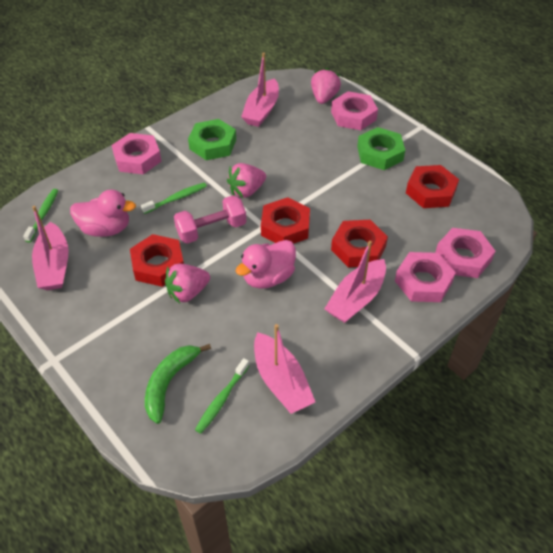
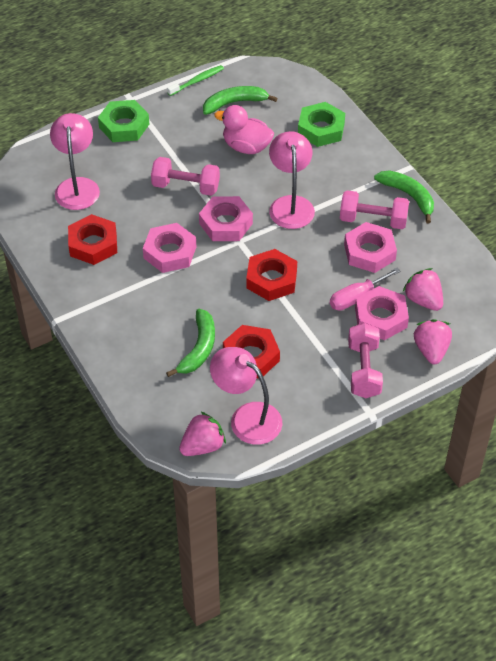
green banana: [145,344,211,424] = 1 -> [166,309,215,377] [203,86,277,115] [374,170,434,223] = 3
green toothbrush: [23,189,58,243] [141,183,207,214] [195,358,249,434] = 3 -> [167,65,224,96] = 1
pink boat: [32,206,69,290] [241,53,279,127] [254,324,315,414] [324,241,386,323] = 4 -> none = 0
pink duck: [70,190,136,237] [236,240,296,289] = 2 -> [214,105,274,154] = 1
pink dumbbell: [174,195,246,244] = 1 -> [151,157,220,196] [340,190,409,229] [348,323,383,398] = 3
pink lamp: none = 0 -> [50,113,100,210] [210,347,282,445] [269,131,315,229] = 3
pink screwdriver: none = 0 -> [330,268,400,311] = 1
red nut: [130,234,184,287] [261,197,310,244] [331,220,388,268] [406,165,459,208] = 4 -> [68,214,117,265] [223,325,280,378] [246,249,297,301] = 3

